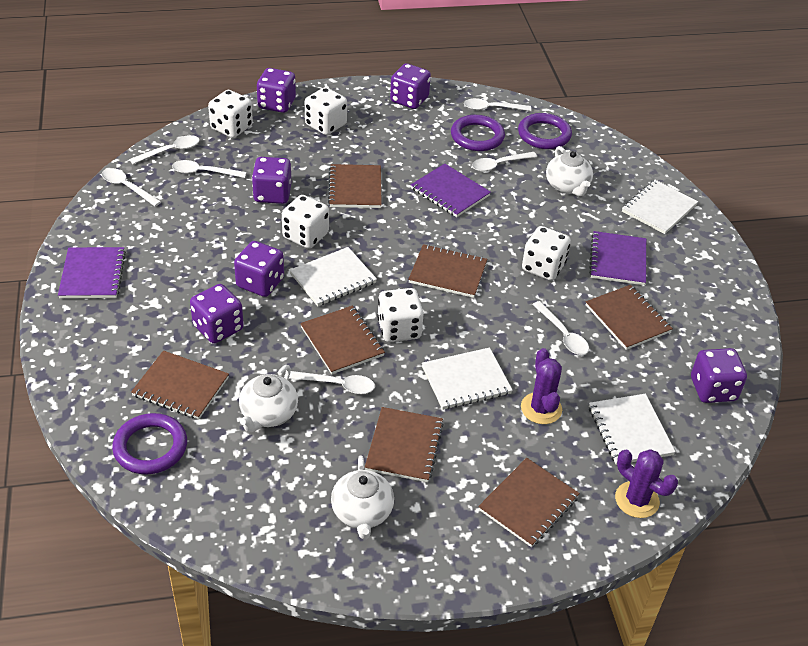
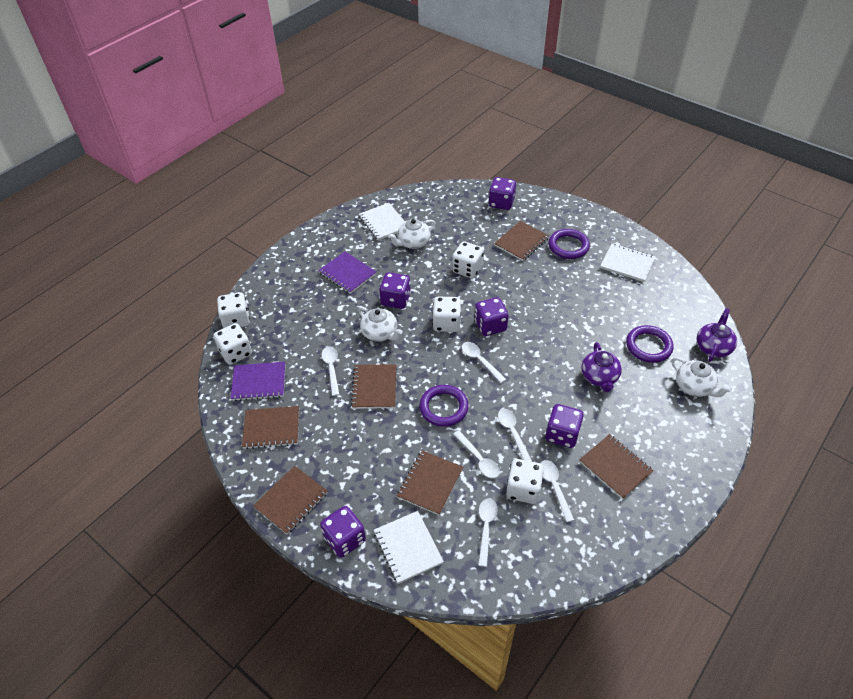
brown notebook: [131,350,229,420] [300,306,385,374] [328,164,382,208] [365,407,444,482] [408,244,487,298] [478,458,580,547] [586,285,673,350] = 7 -> [242,406,299,449] [253,466,328,534] [351,364,396,409] [397,450,463,515] [494,221,549,261] [579,434,654,499] = 6
purple cactus: [521,348,562,424] [615,449,678,518] = 2 -> none = 0
purple dice: [190,284,244,344] [234,241,284,297] [252,157,291,204] [257,68,296,113] [390,63,431,109] [691,348,747,403] = 6 -> [320,506,366,558] [379,272,411,309] [475,297,509,336] [489,177,516,210] [546,404,584,448] = 5
purple notebook: [58,247,126,298] [411,164,491,217] [589,231,646,285] = 3 -> [231,362,285,401] [318,251,376,294] = 2
purple teapot: none = 0 -> [581,342,622,392] [697,308,737,362] = 2
white notebook: [290,247,377,306] [422,347,513,410] [589,394,676,465] [622,180,698,234] = 4 -> [359,203,405,240] [374,511,444,584] [600,243,655,282] = 3
white spoon: [102,168,161,206] [129,135,199,164] [172,160,246,178] [289,371,375,394] [464,98,531,111] [472,152,537,172] [532,301,589,355] = 7 -> [322,346,339,396] [453,430,500,478] [462,342,506,383] [478,498,498,567] [498,409,532,462] [540,460,574,522] = 6

